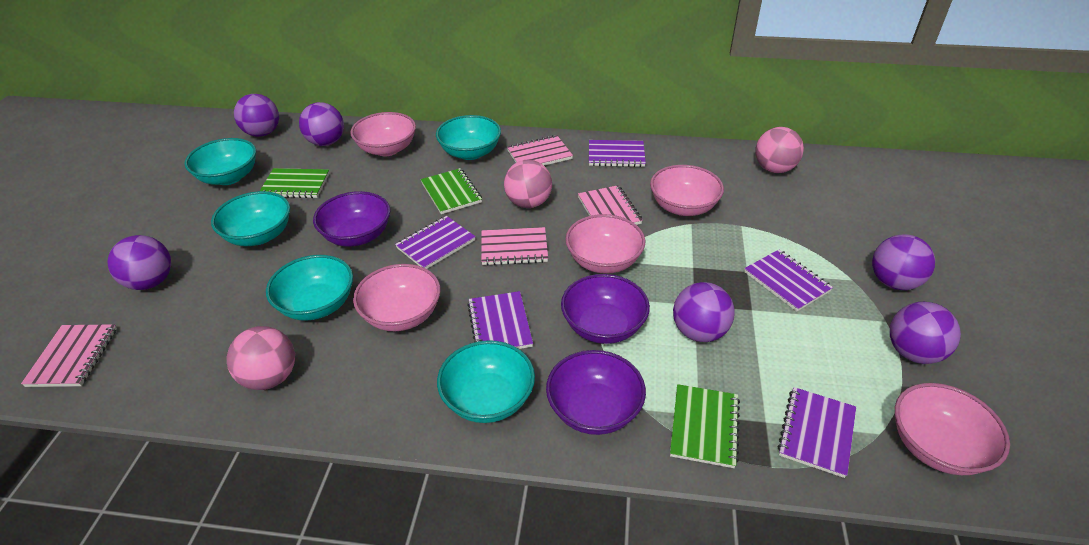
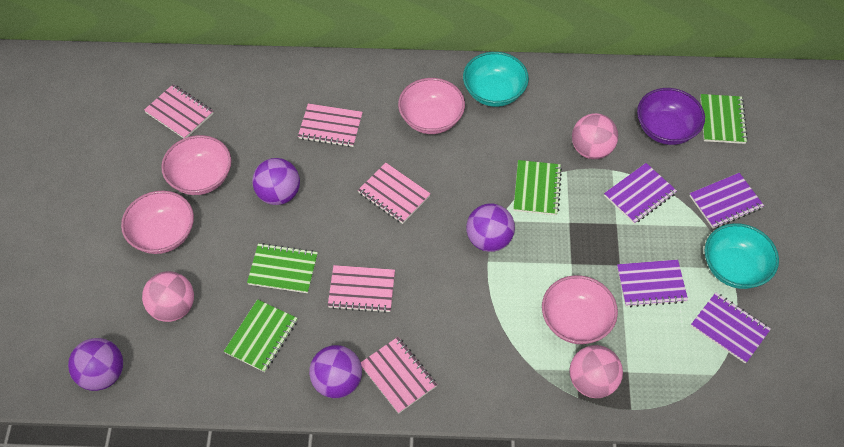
green notebook: [260,168,329,198] [421,168,482,214] [670,384,740,468] = 3 -> [224,299,298,372] [247,243,318,293] [513,160,562,215] [700,94,748,144] = 4
pink bowl: [350,112,416,156] [353,264,441,331] [565,214,645,274] [650,165,724,216] [895,383,1010,475] = 5 -> [121,191,194,254] [161,135,231,195] [398,78,465,134] [542,275,618,344] = 4
pink notebook: [21,324,117,387] [481,227,548,266] [507,135,573,166] [578,185,643,225] = 4 -> [144,84,213,139] [298,103,363,147] [328,265,395,313] [358,163,431,224] [361,337,437,414] = 5
purple ball: [108,235,171,290] [234,94,279,137] [299,102,344,146] [673,282,735,342] [872,234,935,290] [890,302,961,364] = 6 -> [68,338,123,391] [252,158,300,205] [309,345,362,398] [466,203,515,252] = 4
purple bowl: [313,191,390,246] [546,350,646,435] [561,274,650,344] = 3 -> [637,88,705,145] = 1
purple notebook: [395,216,476,269] [467,291,533,349] [589,140,646,167] [744,250,833,312] [777,387,856,478] = 5 -> [604,163,677,224] [617,260,688,307] [689,173,764,229] [691,292,771,363] = 4
turquoise bowl: [184,138,256,185] [211,191,290,246] [266,255,353,321] [436,115,501,160] [437,340,535,423] = 5 -> [463,52,529,107] [705,223,779,289] = 2

